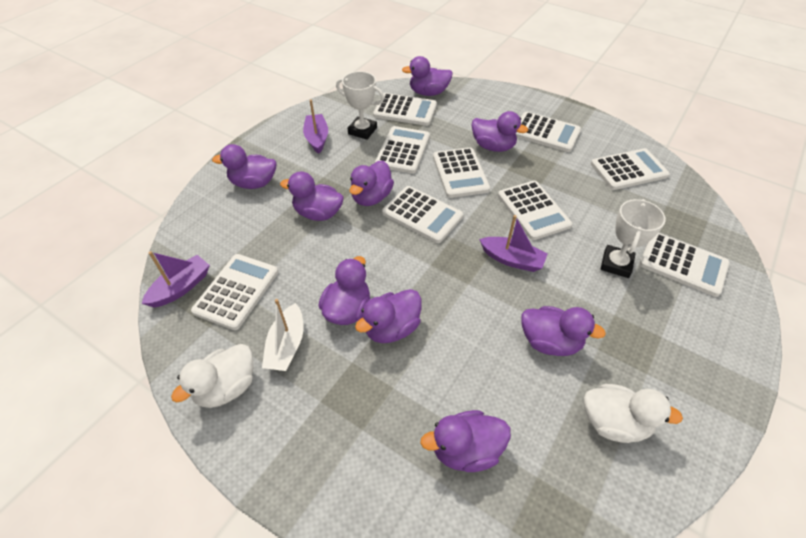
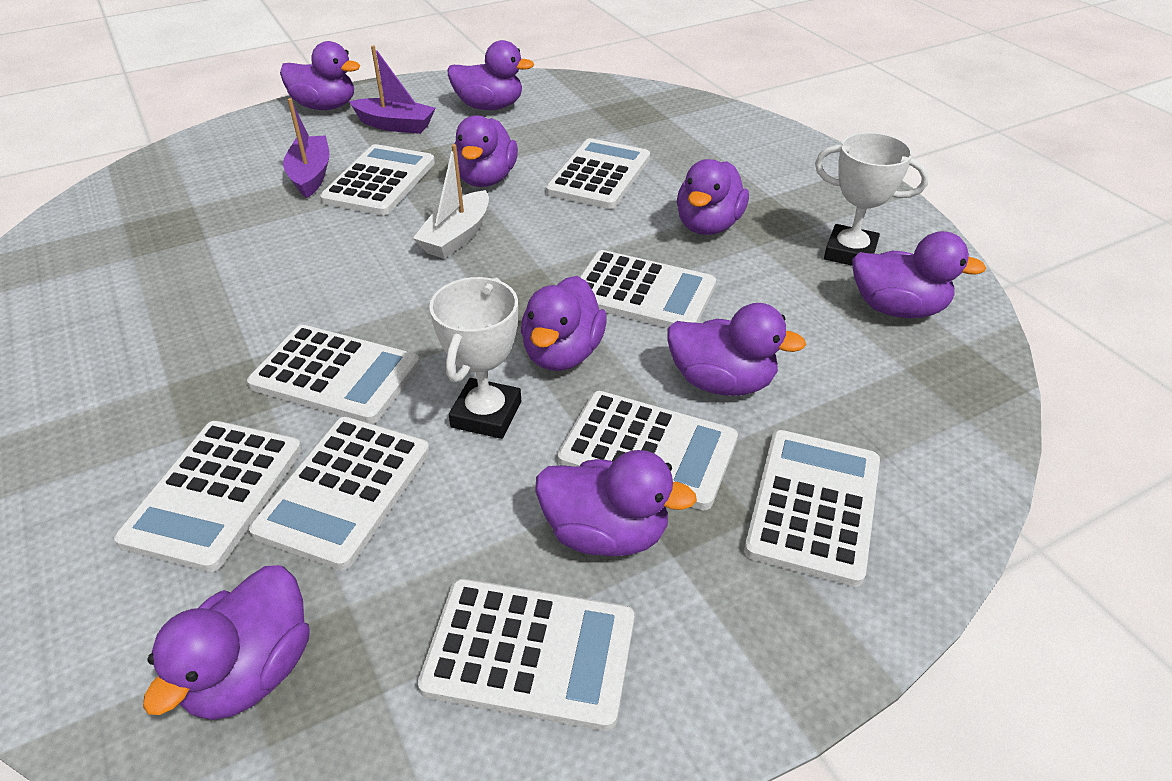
purple boat: [142,251,210,308] [303,100,328,154] [479,215,548,272] = 3 -> [283,98,329,198] [349,45,436,134] = 2
white duck: [171,344,253,408] [584,384,683,443] = 2 -> none = 0

